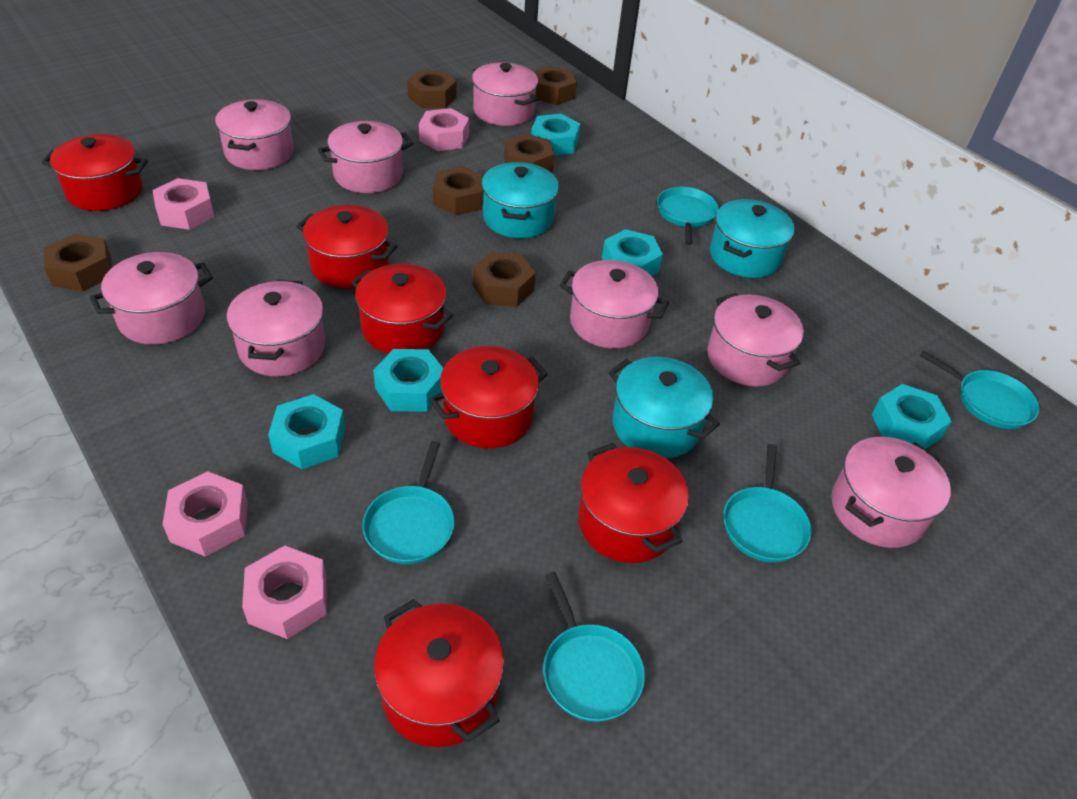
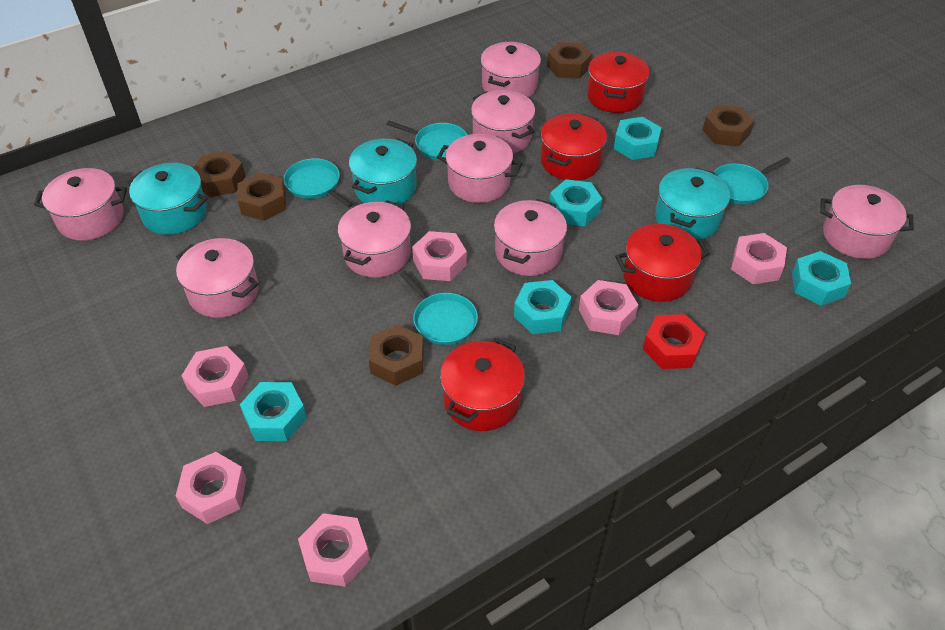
brown nut: [44,234,112,291] [407,70,457,108] [433,166,484,215] [473,252,536,307] [504,133,554,172] [533,66,577,105] = 6 -> [194,151,246,197] [238,173,286,221] [369,325,424,386] [547,42,592,79] [703,105,754,147] = 5
pink nut: [152,178,214,230] [162,471,248,557] [242,545,327,639] [419,108,469,151] = 4 -> [176,452,246,524] [182,346,249,407] [298,513,370,587] [412,231,467,281] [579,280,638,335] [731,233,787,284] = 6
red nut: none = 0 -> [643,314,705,369] = 1
red pot: [41,134,148,211] [296,205,398,289] [351,264,453,353] [374,599,504,747] [429,346,548,448] [578,443,689,563] = 6 -> [440,338,525,431] [541,114,607,181] [587,52,650,113] [615,224,710,302] = 4
turquoise pan: [362,441,455,564] [543,572,645,722] [657,187,719,245] [723,444,812,562] [920,351,1039,429] = 5 -> [284,158,353,207] [386,120,468,160] [400,271,478,345] [714,157,791,204] = 4

